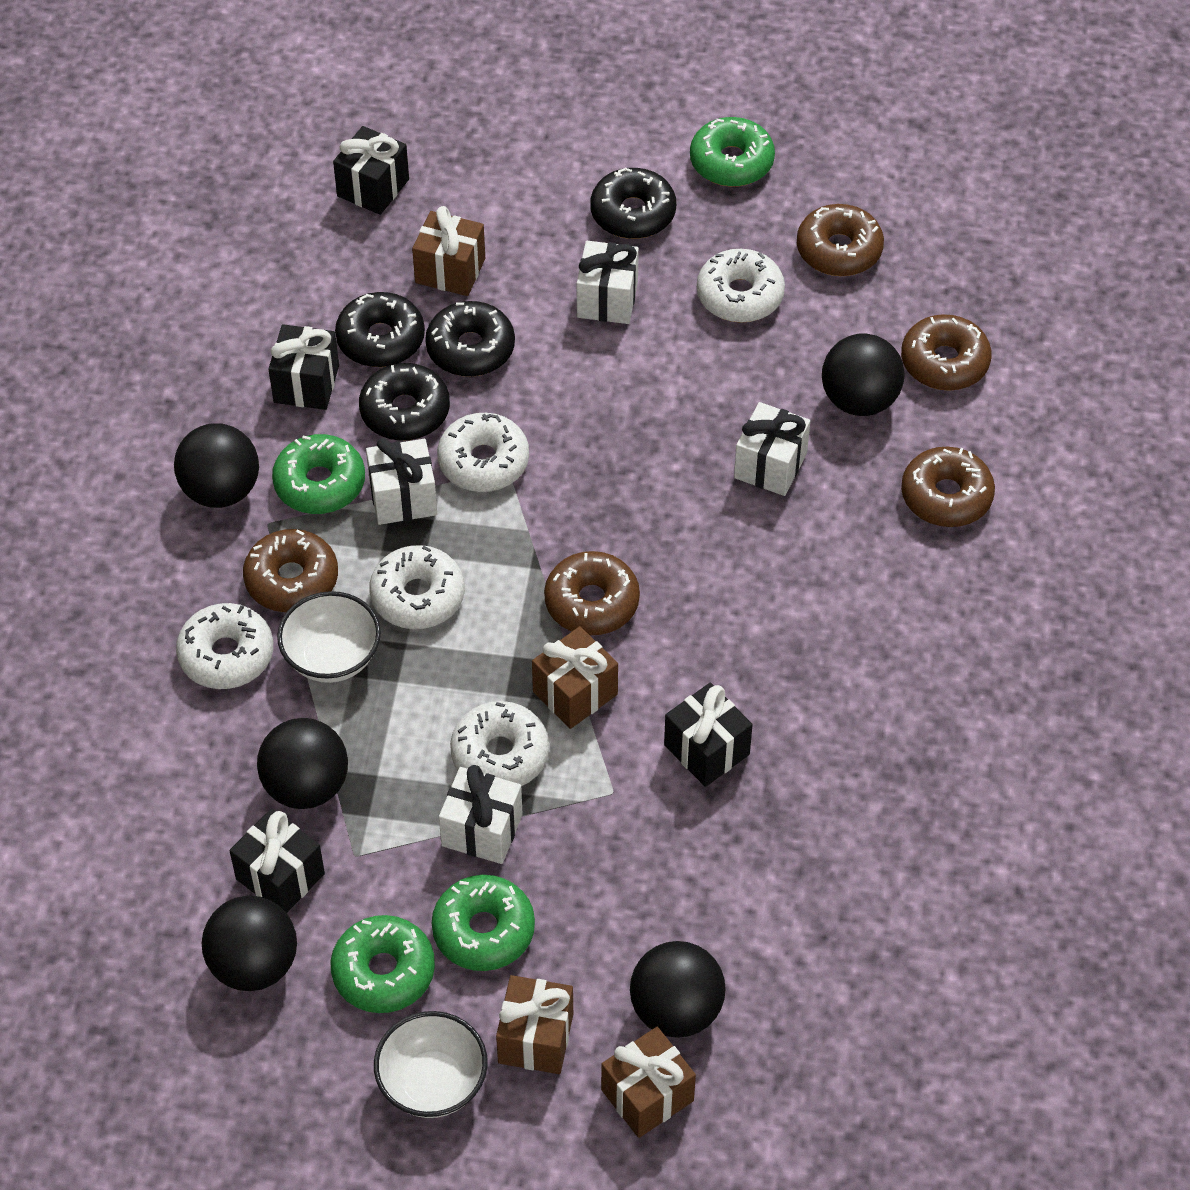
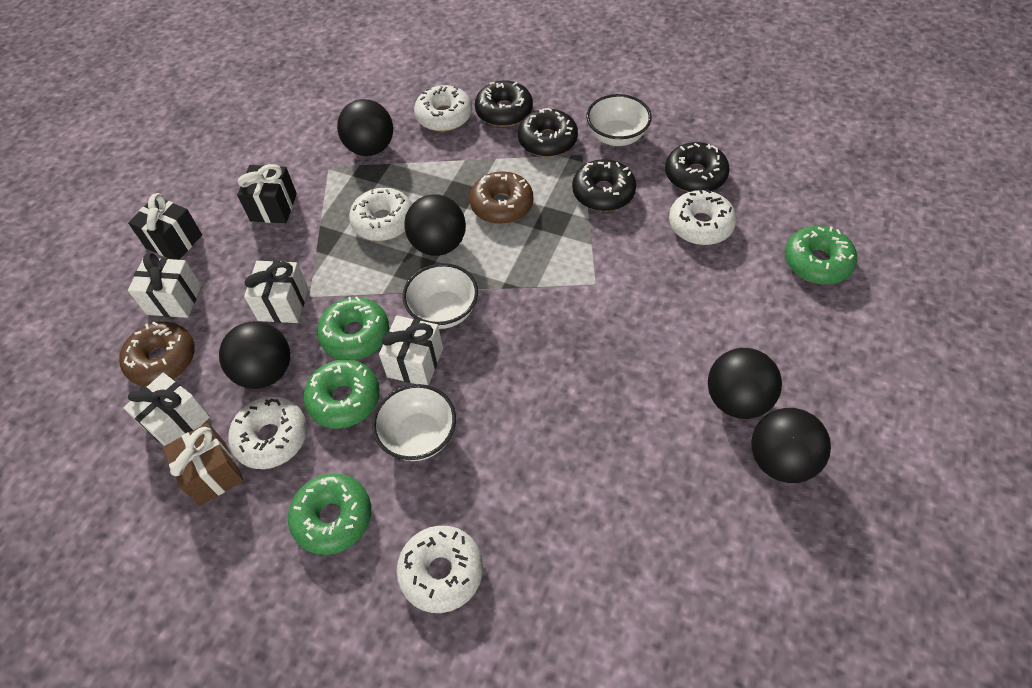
black gift: [229,809,325,913] [268,324,339,410] [333,126,409,215] [664,683,753,787] = 4 -> [128,193,202,260] [237,164,297,223] = 2
brown donut: [243,529,338,612] [544,551,640,635] [797,204,884,276] [901,314,992,391] [901,447,995,527] = 5 -> [119,321,195,386] [470,171,533,224] = 2
brown gift: [412,206,485,296] [496,975,573,1074] [532,626,618,729] [601,1027,696,1138] = 4 -> [162,423,244,506] = 1
white bowl: [277,591,381,683] [374,1011,488,1118] = 2 -> [372,384,456,461] [403,263,478,329] [586,94,652,146] = 3

